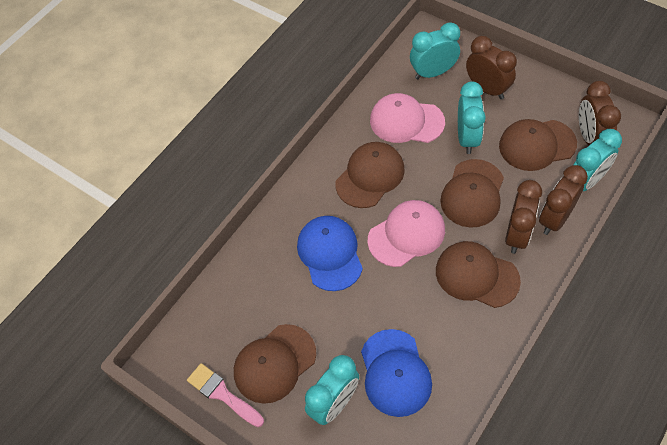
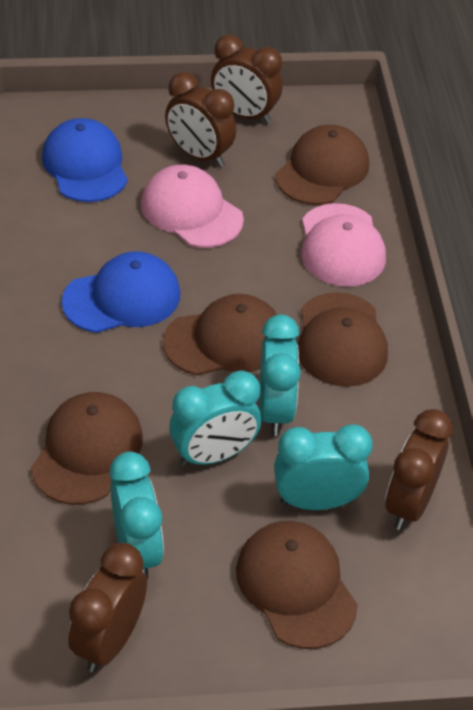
pink brush: [187,363,264,427] = 1 -> none = 0

